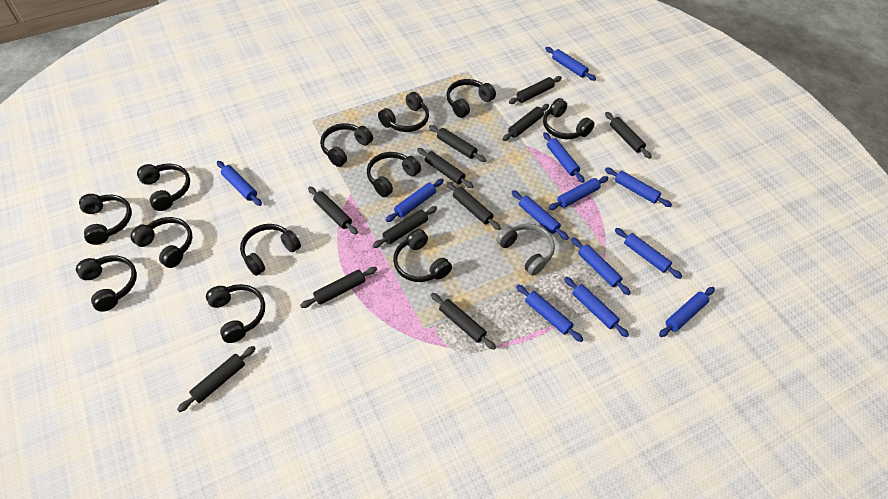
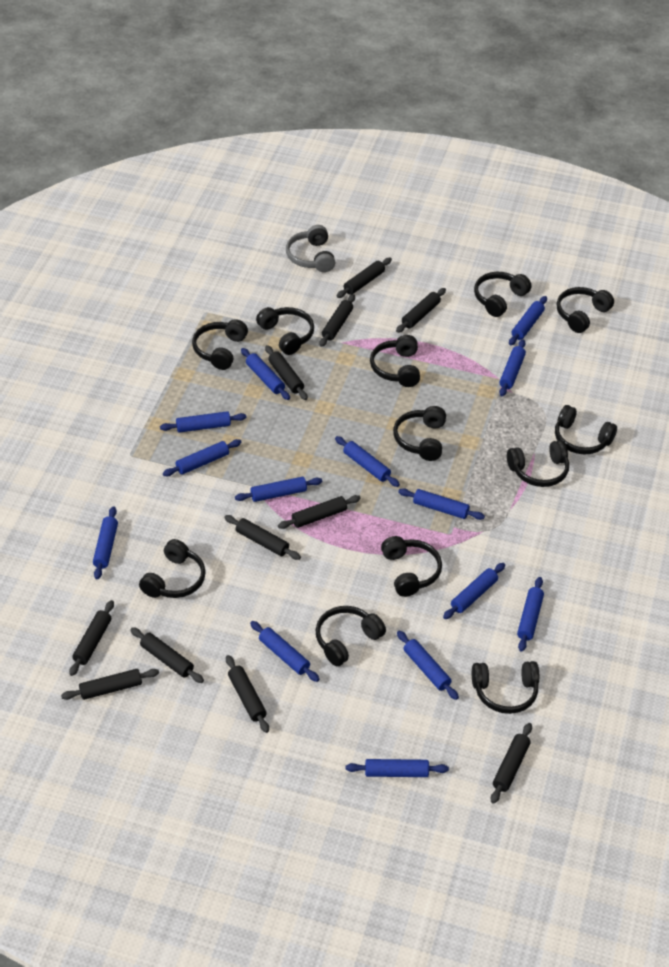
blue rolling pin: [217,161,262,206] [386,179,444,222] [512,190,569,240] [516,284,583,342] [543,132,584,183] [545,47,596,81] [549,176,609,210] [564,277,629,337] [571,237,631,295] [605,167,672,207] [615,228,682,279] [659,287,715,337] = 12 -> [93,506,118,579] [160,411,247,433] [163,439,242,476] [235,477,322,502] [241,348,290,400] [250,621,319,682] [335,436,400,487] [346,759,449,777] [397,631,459,700] [398,488,485,520] [443,563,505,619] [499,339,526,396] [509,296,547,345] [517,577,544,652] = 14

